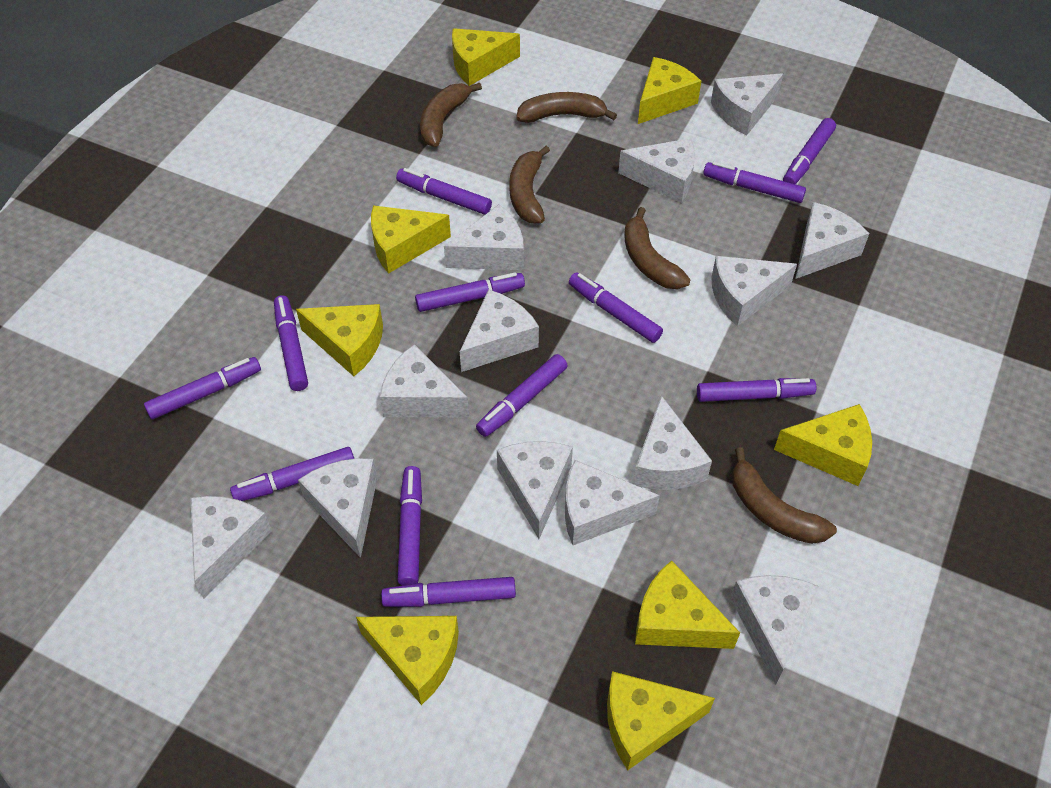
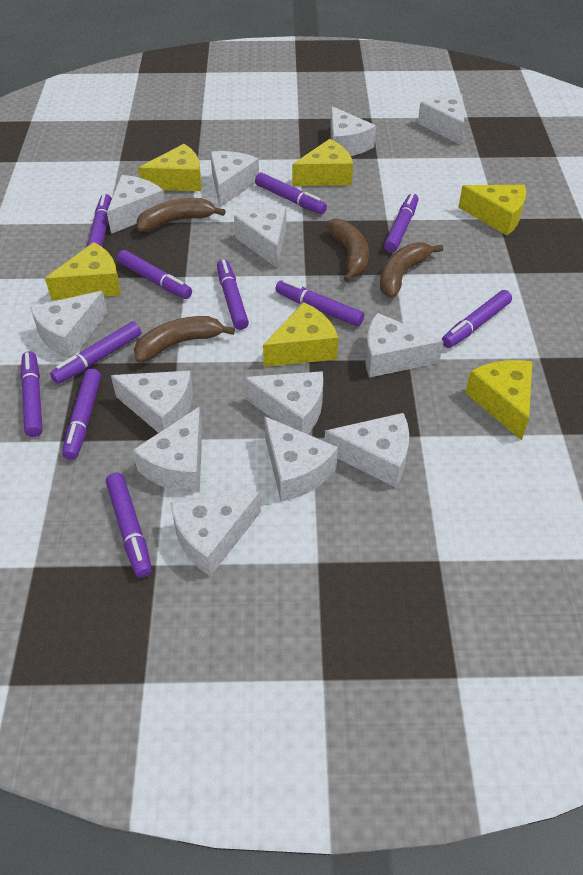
brown banana: [420,83,482,147] [509,146,550,224] [516,92,617,123] [624,207,690,289] [732,447,837,544] = 5 -> [134,316,235,362] [137,198,225,232] [326,219,369,282] [380,242,443,298] = 4
purple marker: [144,357,261,419] [230,447,354,501] [274,295,308,391] [381,577,516,607] [396,168,492,215] [397,466,422,585] [415,272,525,312] [476,354,568,437] [569,272,663,343] [697,378,817,402] [703,161,806,203] [783,118,836,184] = 12 -> [21,351,43,437] [50,321,141,384] [62,369,101,460] [87,194,112,247] [106,473,152,578] [117,250,192,299] [217,259,249,330] [255,173,327,214] [275,279,364,326] [384,193,419,253] [442,290,512,348] = 11
yellow cheese: [296,304,383,376] [356,616,459,705] [371,205,451,274] [452,28,520,86] [607,671,715,770] [635,560,740,649] [638,57,701,124] [774,404,872,486] = 8 -> [45,242,121,300] [138,144,202,191] [263,302,338,367] [292,139,353,186] [458,185,526,235] [465,360,532,441] = 6

